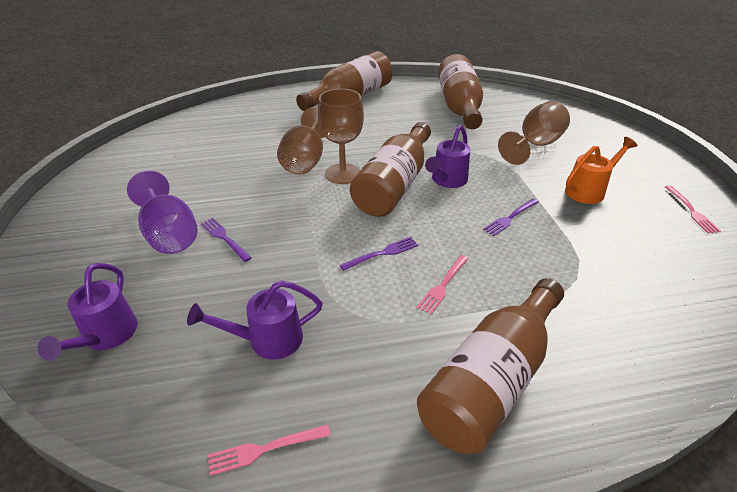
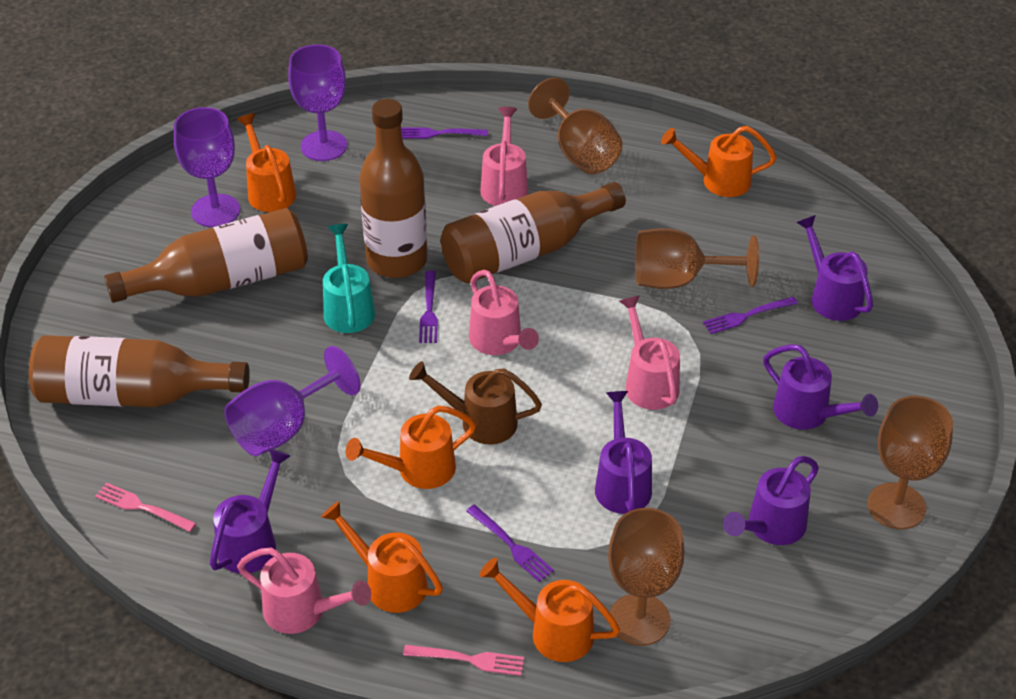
brown goblet: [277,107,325,175] [318,89,364,184] [498,101,570,165] = 3 -> [528,78,622,174] [608,508,684,646] [635,228,759,289] [867,396,953,529] = 4
brown watering can: none = 0 -> [409,361,542,445] = 1
orange watering can: [565,137,637,204] = 1 -> [237,113,296,212] [321,501,443,613] [346,406,476,489] [479,558,620,662] [661,126,776,197] = 5
pink fork: [208,424,331,476] [417,255,469,315] [665,185,721,233] = 3 -> [95,483,197,532] [403,645,524,676] = 2
pink watering can: none = 0 -> [237,548,371,634] [469,270,539,355] [480,107,528,206] [619,296,680,410] = 4
purple fork: [201,218,252,262] [340,237,418,271] [483,199,539,236] = 3 -> [401,127,488,139] [419,271,438,343] [466,505,554,582] [703,297,798,334] = 4
purple goblet: [127,170,198,254] = 1 -> [174,107,240,227] [224,346,361,456] [288,44,347,161] = 3
purple watering can: [38,263,138,361] [187,280,323,360] [425,125,470,188] = 3 -> [210,448,291,573] [595,391,652,514] [723,456,819,545] [763,344,878,430] [796,215,873,321] = 5
turquoise watering can: none = 0 -> [323,224,375,333] = 1

